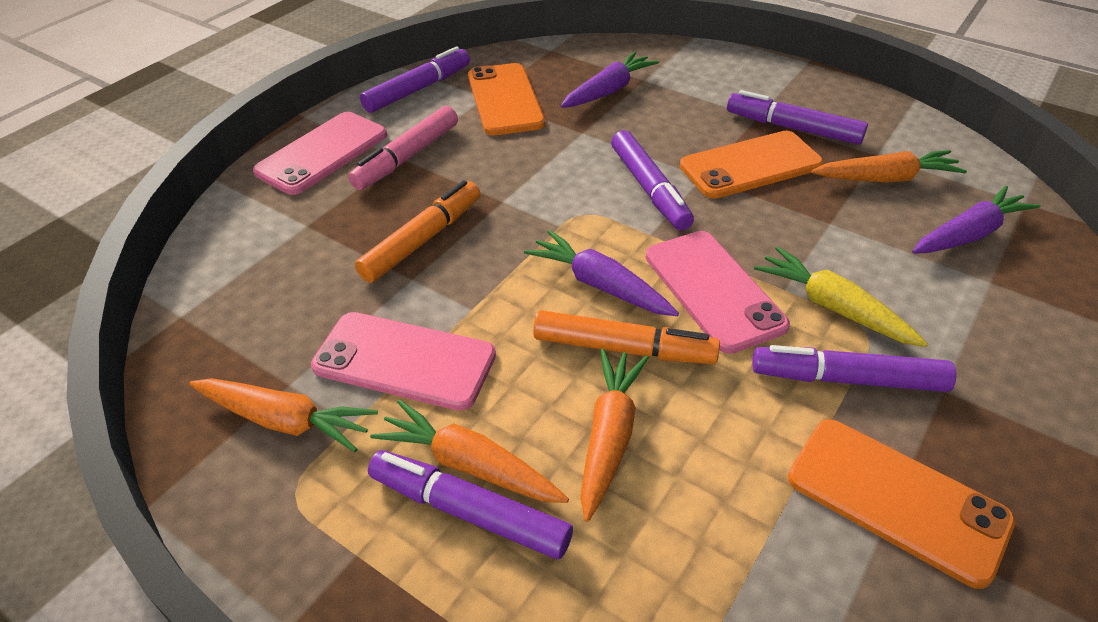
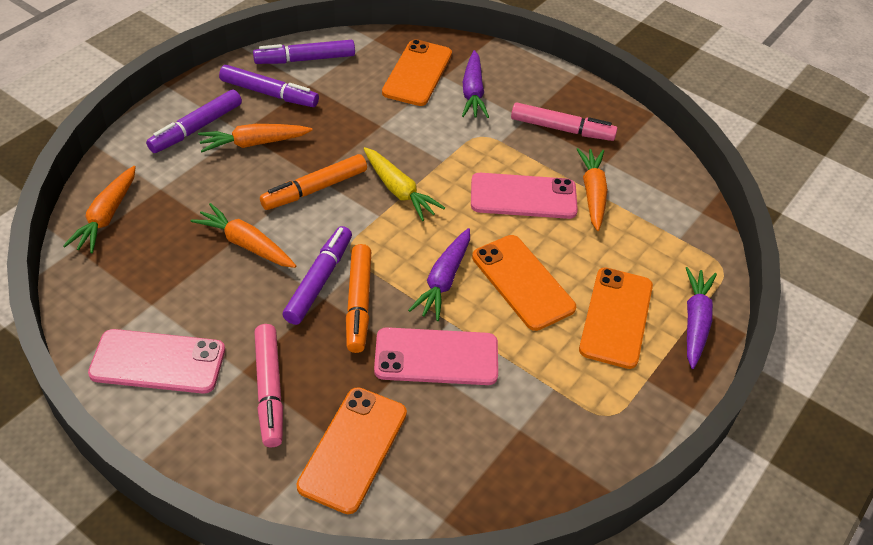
orange phone: [468,63,545,135] [680,131,824,199] [788,419,1015,589] = 3 -> [297,387,407,514] [382,39,452,106] [472,235,576,331] [579,267,653,369] = 4
pink marker: [348,106,458,190] = 1 -> [254,324,283,447] [511,102,618,141] = 2
purple marker: [360,46,470,113] [368,450,573,559] [611,130,694,231] [727,90,868,145] [752,345,956,392] = 5 -> [146,89,242,153] [219,65,319,107] [253,40,355,64] [282,226,352,325] = 4

